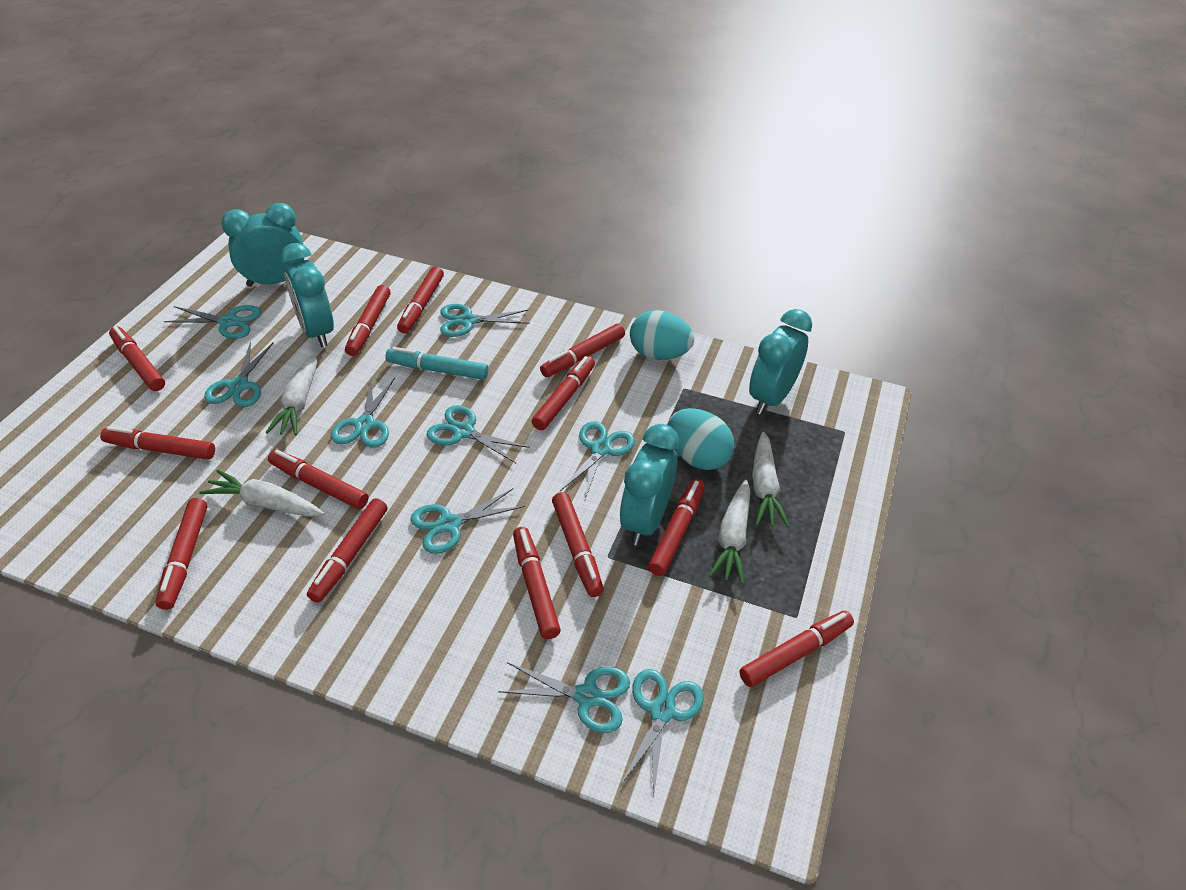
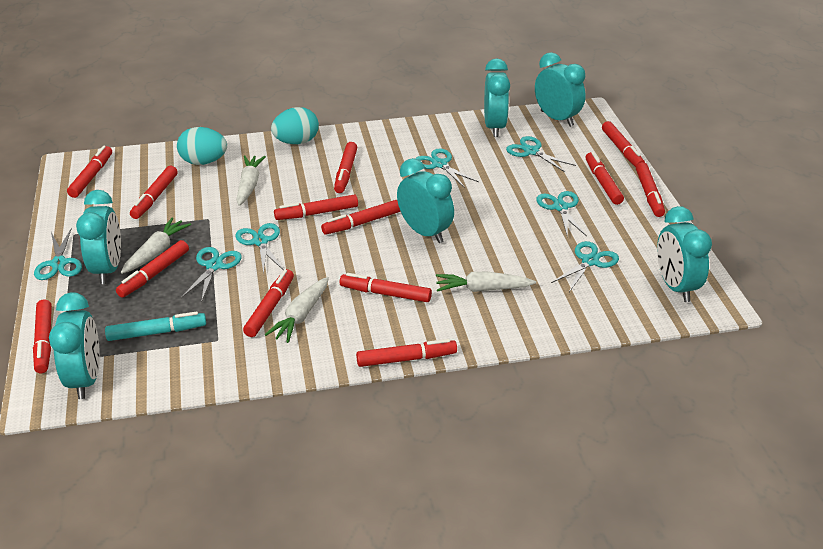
turquoise clock: [221,203,304,287] [280,243,334,347] [620,424,679,546] [749,309,812,415] = 4 -> [49,292,100,399] [76,190,121,284] [397,158,454,243] [484,58,510,137] [535,52,586,127] [657,206,712,302] = 6
turquoise scissors: [164,305,261,339] [204,341,273,407] [331,378,395,448] [410,489,525,554] [427,405,530,463] [440,304,530,337] [498,662,630,733] [560,421,635,499] [620,669,704,799] = 9 -> [34,228,82,280] [181,247,242,302] [235,223,284,274] [415,149,479,188] [506,136,576,172] [536,191,587,238] [551,241,619,292] = 7

